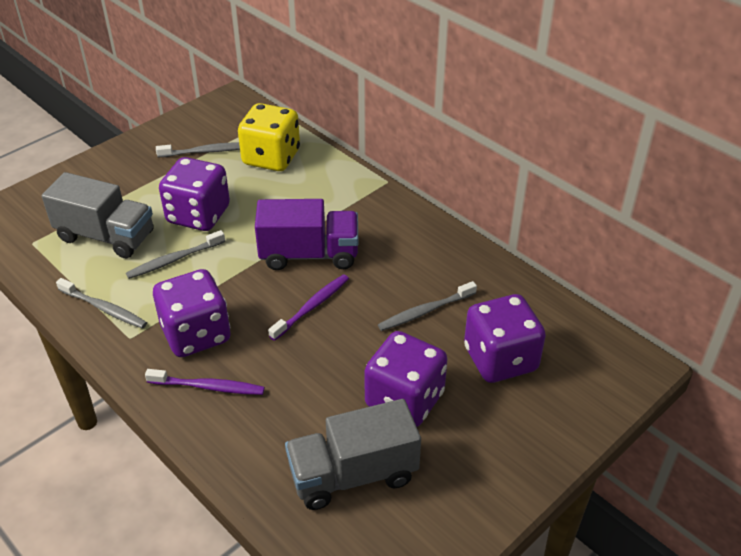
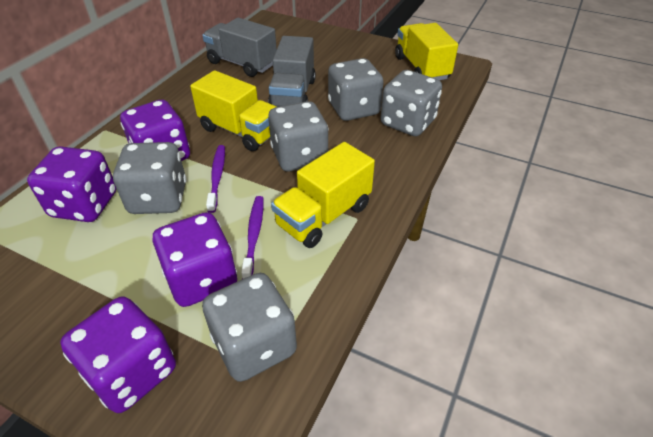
grey dice: none = 0 -> [113,142,187,214] [202,273,297,382] [268,101,329,171] [328,58,384,121] [381,70,442,136] = 5
grey toothbrush: [56,278,147,329] [126,230,225,279] [156,142,240,157] [378,281,477,331] = 4 -> none = 0
purple truck: [255,199,358,270] = 1 -> none = 0
yellow dice: [238,103,300,171] = 1 -> none = 0
yellow truck: none = 0 -> [190,70,276,151] [271,142,375,248] [395,23,458,80] = 3

